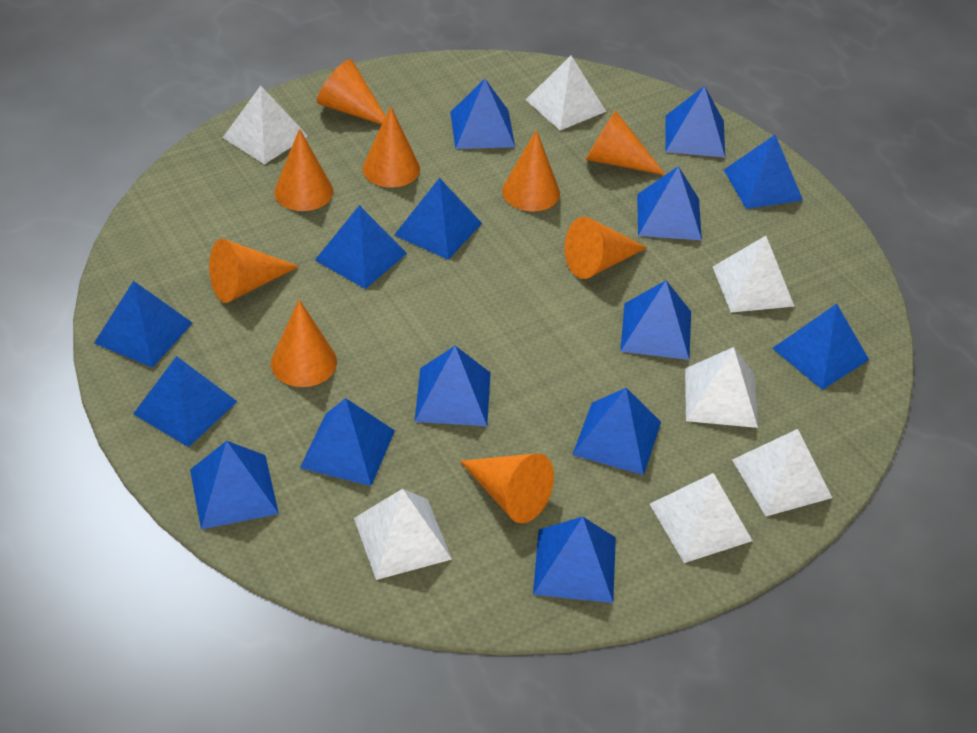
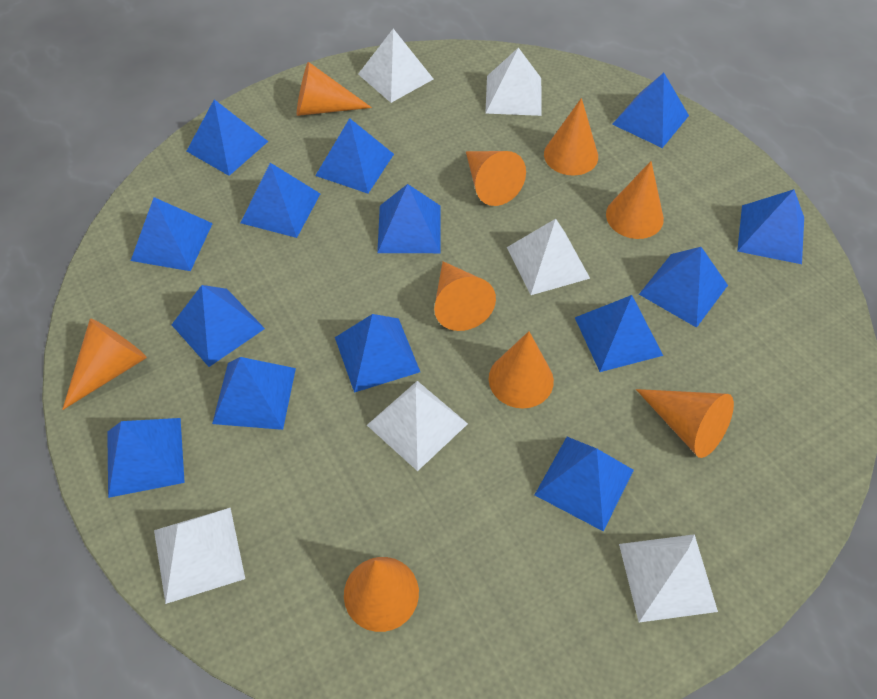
blue pyramid: [94,281,192,368] [133,356,238,447] [190,441,279,529] [300,398,395,486] [315,205,407,289] [394,178,482,260] [415,346,491,426] [450,79,515,149] [533,517,616,603] [572,388,661,475] [620,280,691,360] [637,166,702,240] [665,86,725,158] [724,135,803,209] [772,304,869,390] = 15 -> [107,418,185,498] [131,197,213,271] [172,285,265,367] [187,99,268,176] [212,357,296,430] [240,163,320,238] [315,118,394,194] [335,314,420,393] [377,184,441,253] [535,437,634,531] [575,295,663,372] [612,73,689,148] [639,247,728,328] [737,189,804,264] = 14
white pyramid: [222,86,308,164] [354,489,452,580] [526,56,606,130] [650,473,752,563] [685,347,758,428] [713,236,795,312] [732,429,832,516] = 7 -> [154,508,245,604] [358,29,433,103] [367,381,468,471] [485,48,542,116] [507,219,590,295] [619,534,718,622] = 6

